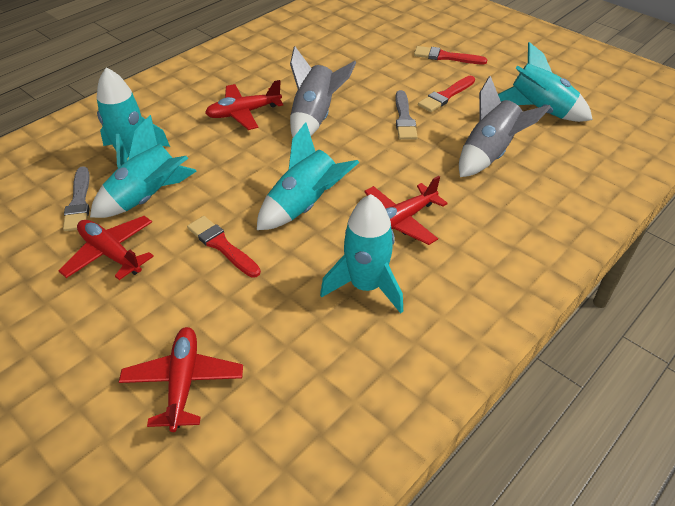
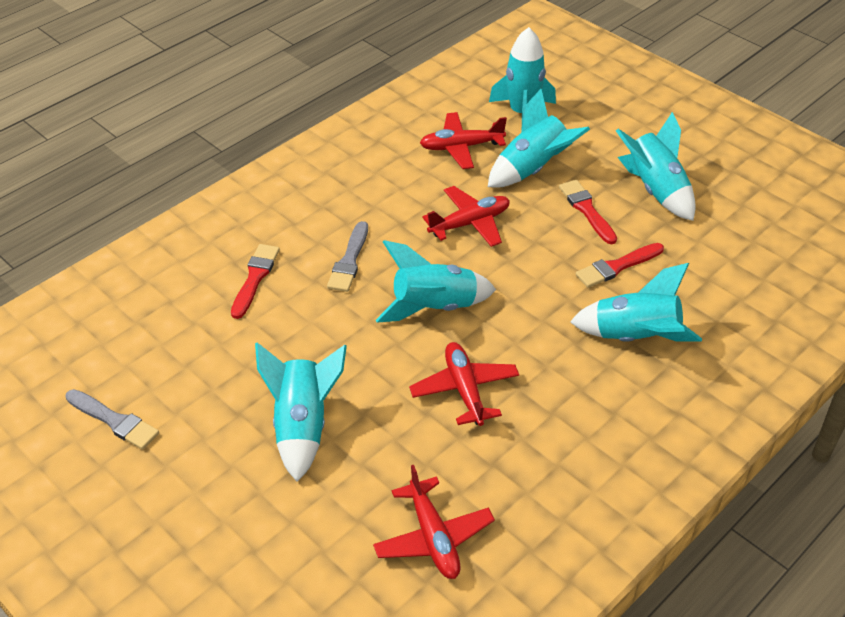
grey rocket: [290,47,356,137] [459,76,551,177] = 2 -> none = 0
turquoise rocket: [90,115,196,218] [97,67,170,168] [257,122,359,230] [320,194,403,313] [498,42,593,122] = 5 -> [255,342,347,482] [376,240,496,323] [488,89,590,188] [489,27,556,126] [570,263,702,342] [616,112,696,221] = 6

